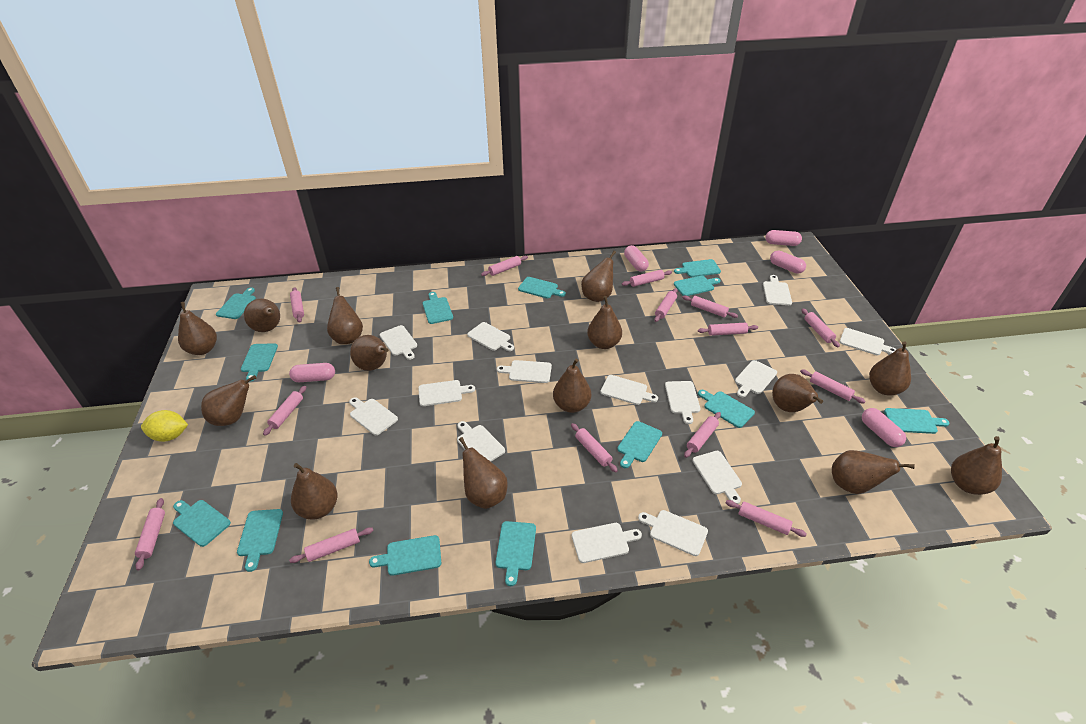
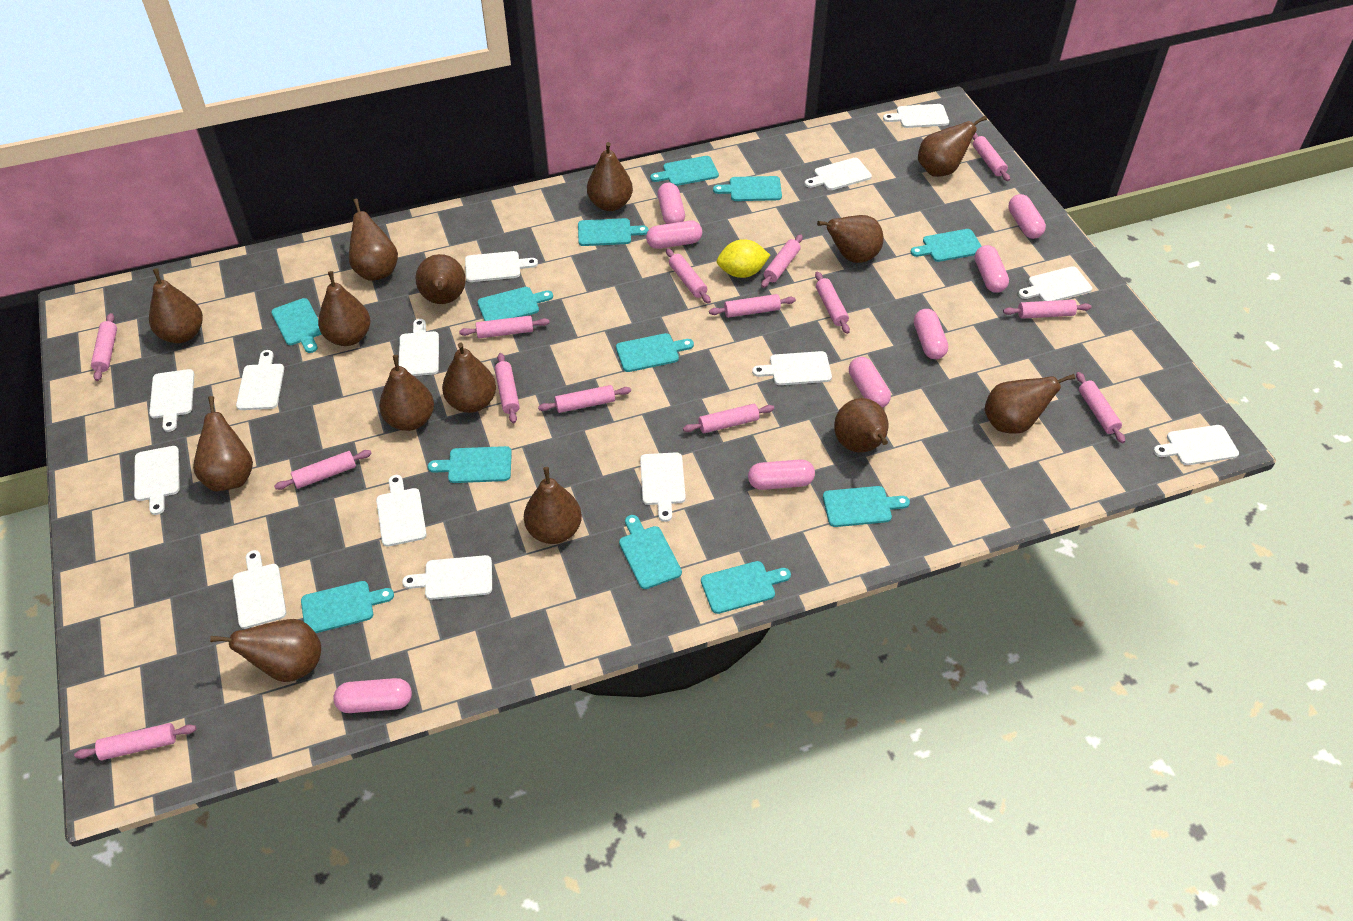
pink capsule: [289,363,335,382] [624,245,649,272] [766,230,802,246] [770,251,806,274] [862,408,906,447] = 5 -> [333,678,412,713] [646,221,702,249] [658,183,685,224] [748,459,815,490] [849,357,891,408] [914,309,948,359] [975,245,1009,293] [1008,194,1046,239] = 8
turquoise cutting board: [173,500,231,547] [216,287,256,319] [237,509,283,572] [241,343,278,382] [369,535,441,576] [423,292,453,324] [495,521,536,586] [518,277,566,299] [617,421,662,468] [674,259,721,277] [674,276,721,296] [698,390,755,428] [884,408,950,434] = 13 -> [271,298,321,353] [301,581,394,633] [428,446,512,483] [478,287,553,321] [578,218,649,246] [616,333,694,372] [619,515,682,589] [650,156,719,186] [701,561,791,614] [713,176,782,201] [823,486,910,527] [911,229,982,262] = 12

